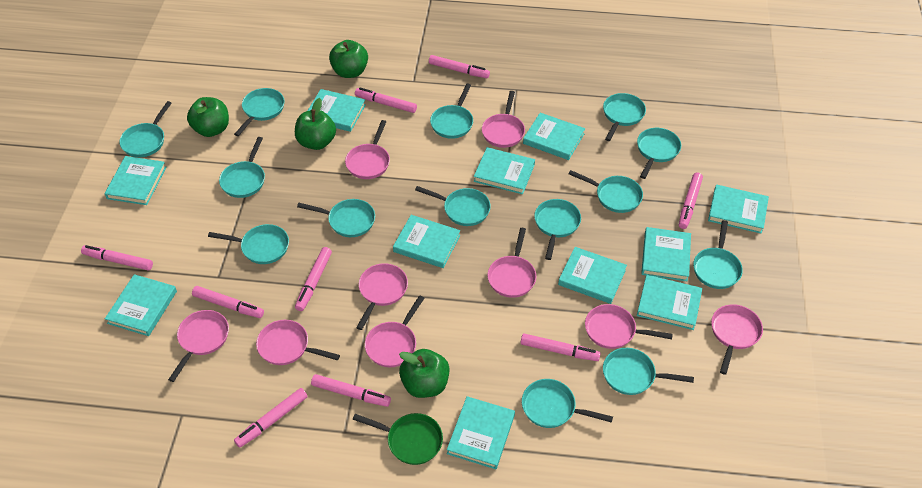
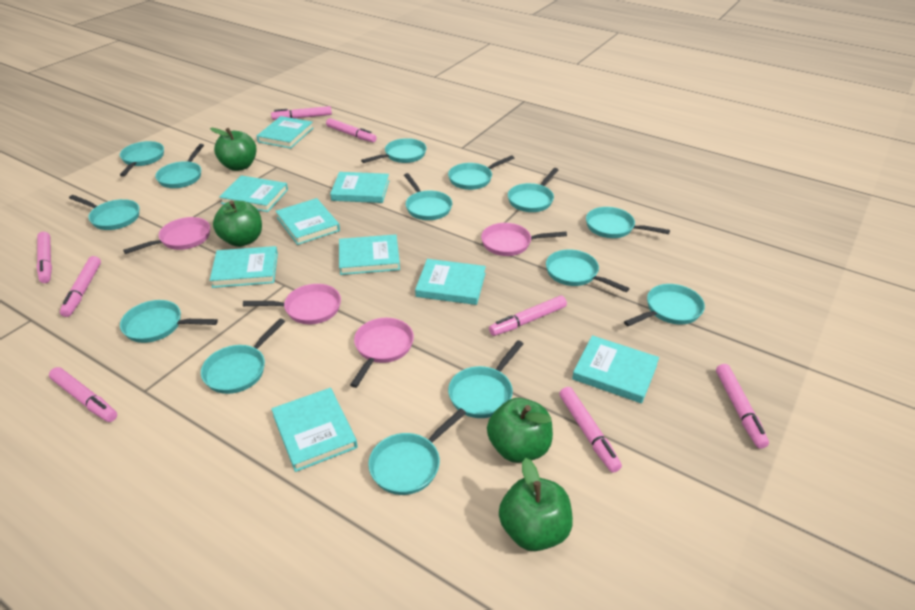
green pan: [352,413,443,465] = 1 -> none = 0
pink marker: [81,245,153,271] [192,286,264,318] [234,388,308,448] [295,247,332,311] [311,374,391,407] [355,88,417,113] [429,55,490,78] [521,333,601,361] [679,173,703,229] = 9 -> [37,232,52,283] [49,367,117,422] [60,256,101,317] [271,106,332,120] [326,118,377,142] [489,296,567,336] [559,387,622,473] [716,364,769,449] = 8
pink pan: [168,310,229,382] [256,320,340,365] [345,120,390,179] [356,263,408,330] [365,295,425,367] [482,91,525,148] [487,228,537,298] [585,304,673,349] [711,304,763,375] = 9 -> [123,217,210,254] [243,284,341,324] [350,318,414,388] [481,223,567,256] = 4
turquoise book: [105,156,166,205] [105,274,177,336] [308,89,366,132] [393,215,460,268] [447,396,515,469] [474,147,535,194] [523,113,585,160] [558,247,627,304] [637,275,702,330] [641,227,691,281] [708,185,769,234] = 11 -> [210,246,278,288] [219,175,288,212] [257,116,313,149] [271,388,358,472] [276,198,340,245] [330,172,389,203] [339,234,400,275] [415,259,486,305] [572,335,659,404] = 9

